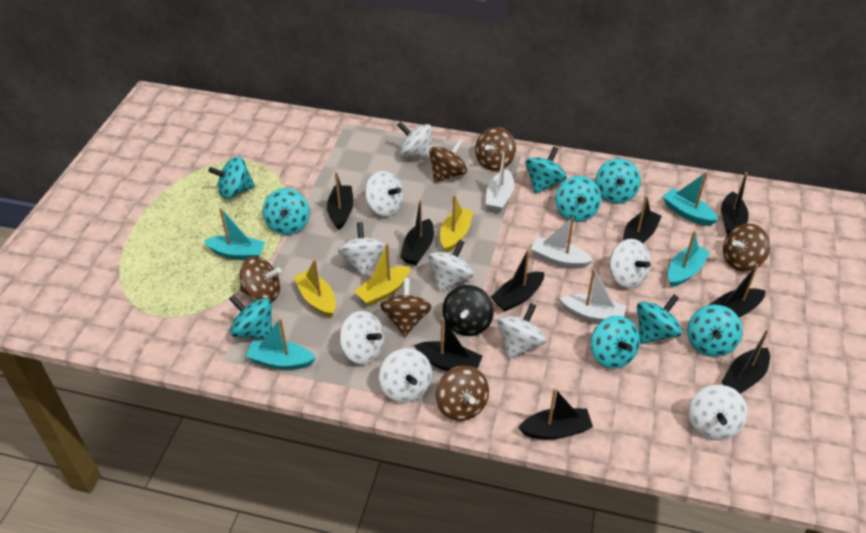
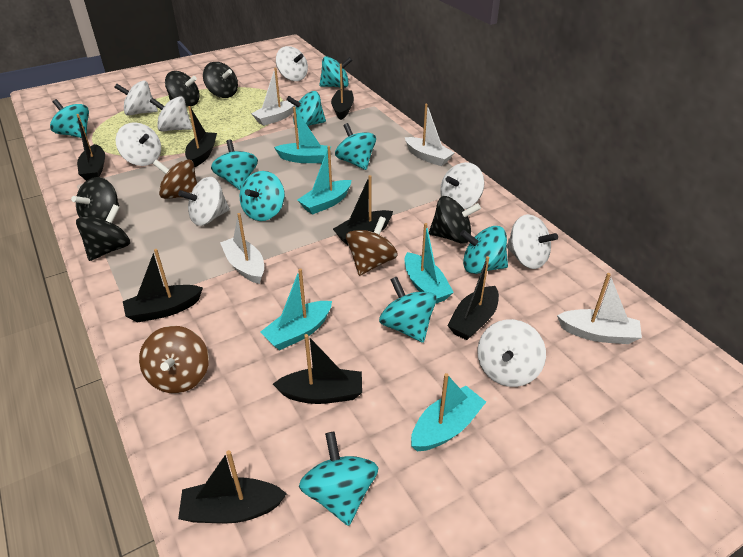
black boat: [327,172,354,230] [400,200,434,265] [414,317,482,371] [491,249,544,312] [518,388,593,440] [623,195,662,243] [709,264,766,317] [721,172,748,235] [722,329,770,394] = 9 -> [76,114,105,181] [123,249,203,323] [178,450,287,523] [185,106,217,167] [273,334,362,404] [331,64,354,120] [333,175,393,246] [447,256,499,340] = 8
black spinning top: [442,285,494,336] = 1 -> [71,177,119,220] [76,204,130,261] [165,71,200,107] [203,62,238,98] [429,196,481,244] = 5
brown spinning top: [240,257,281,302] [380,278,432,337] [429,139,467,183] [435,366,489,421] [475,127,516,171] [723,223,770,272] = 6 -> [139,326,209,393] [153,159,197,199] [346,216,398,276] = 3
turquoise boat: [204,208,265,260] [246,318,316,370] [663,172,718,226] [668,231,710,287] = 4 -> [260,268,332,350] [274,107,331,163] [298,146,351,215] [405,223,454,303] [411,373,486,451] = 5
white boat: [485,148,514,212] [531,217,593,269] [559,269,626,323] = 3 -> [220,213,264,284] [251,68,295,126] [405,103,455,166] [557,273,642,344] = 4
white spinning top: [338,222,386,277] [339,311,385,364] [365,171,404,216] [379,348,432,403] [397,122,432,159] [428,240,474,292] [497,303,546,359] [610,239,651,288] [688,385,748,440] = 9 -> [114,81,158,116] [116,122,161,166] [150,96,192,132] [178,177,230,226] [276,46,308,81] [440,162,484,210] [477,319,546,387] [506,214,558,269] = 8
yellow boat: [294,259,336,318] [354,243,410,306] [440,195,473,252] = 3 -> none = 0

